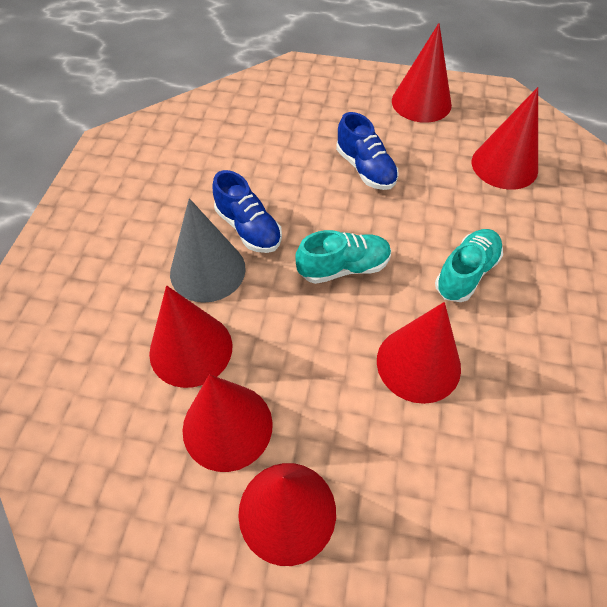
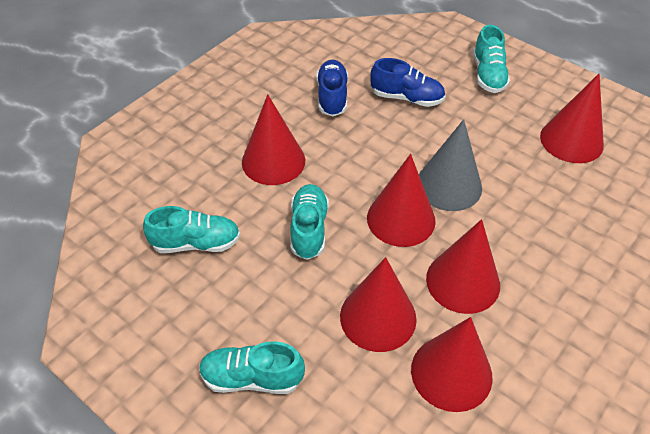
turquoise shoe: [295,230,391,284] [435,229,503,302] = 2 -> [143,206,240,253] [199,341,305,394] [290,184,329,260] [473,25,510,93] = 4

